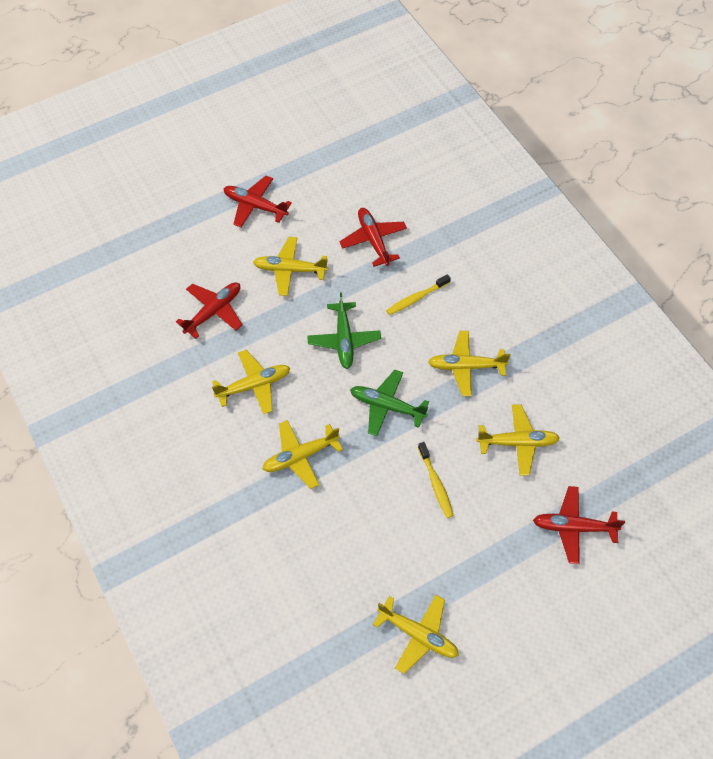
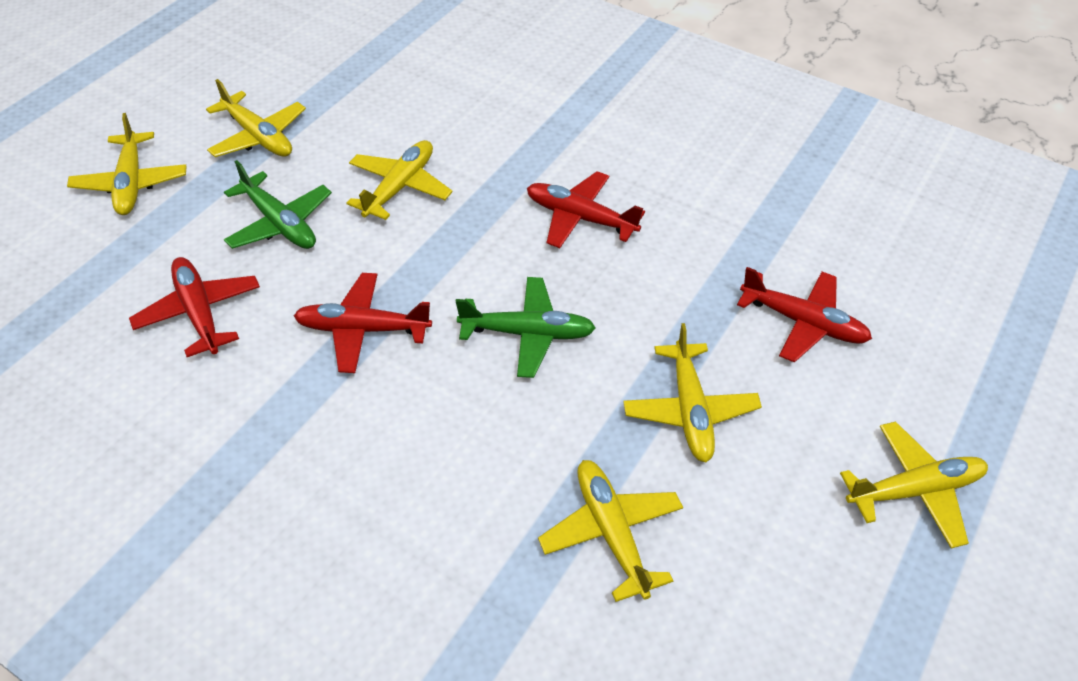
yellow toothbrush: [386,274,451,315] [418,442,454,518] = 2 -> none = 0

